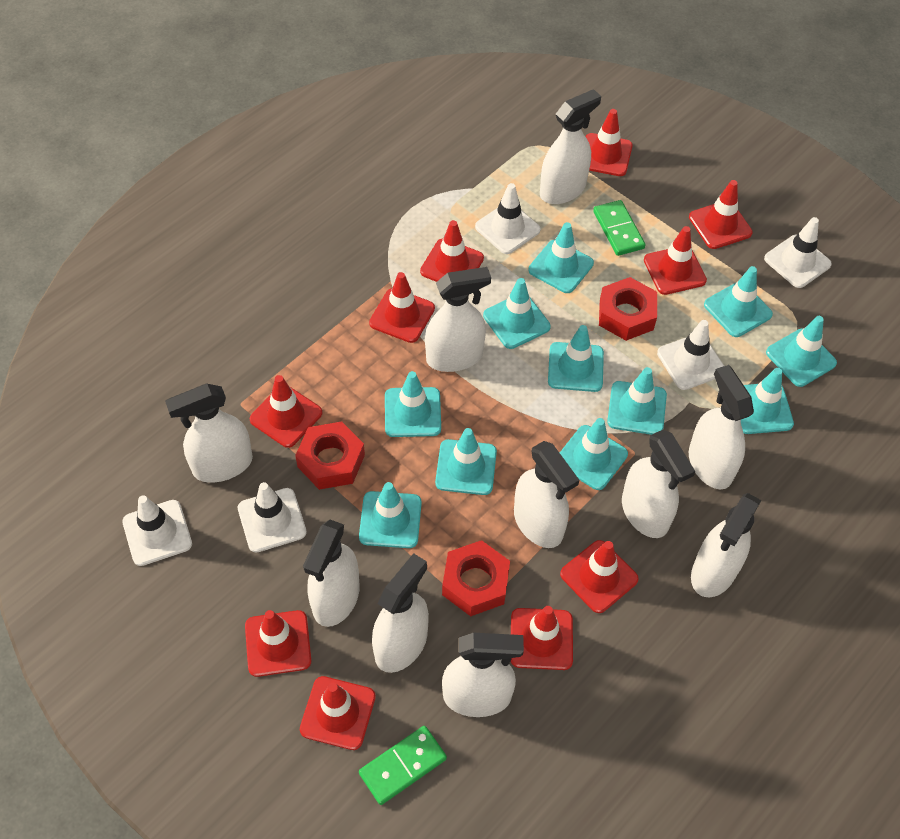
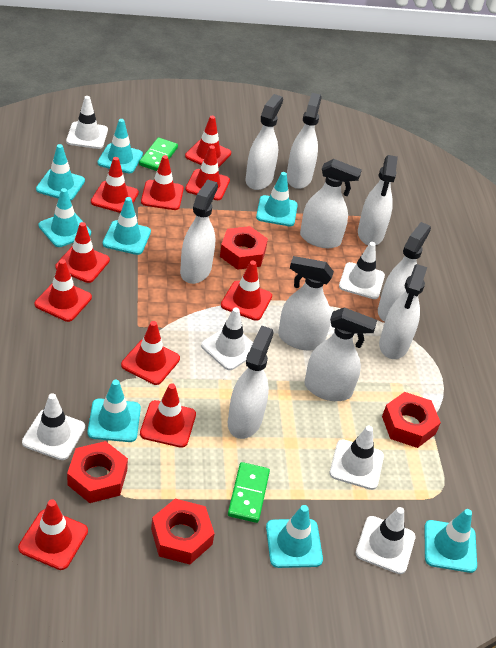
red nut: [295,422,365,490] [442,540,510,616] [599,277,657,341] = 3 -> [67,441,128,503] [151,499,215,564] [220,226,268,270] [382,392,441,448] = 4
turquoise traffic cone: [359,482,422,548] [385,371,441,437] [435,428,497,495] [483,278,551,349] [528,222,594,293] [548,325,604,392] [560,418,628,490] [607,367,667,435] [704,266,773,337] [741,368,794,434] [766,316,837,387] = 11 -> [36,144,85,201] [39,188,91,247] [88,380,141,442] [97,119,143,173] [103,197,151,255] [256,172,298,227] [266,505,323,568] [424,509,477,573] = 8
white traffic cone: [122,495,192,566] [238,482,307,553] [475,183,541,254] [657,320,724,390] [764,217,832,288] = 5 -> [22,393,85,460] [66,96,108,149] [201,307,253,370] [330,426,384,490] [339,242,385,299] [356,507,415,574] = 6

